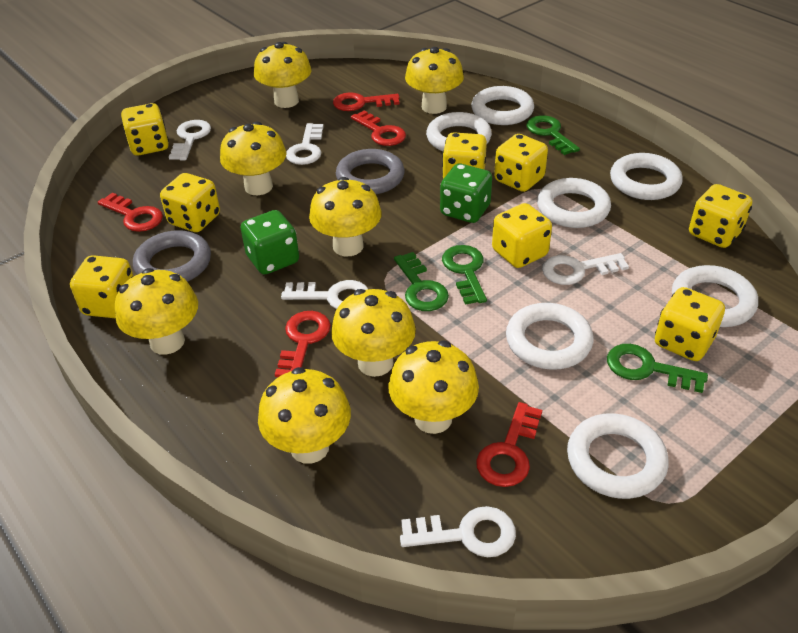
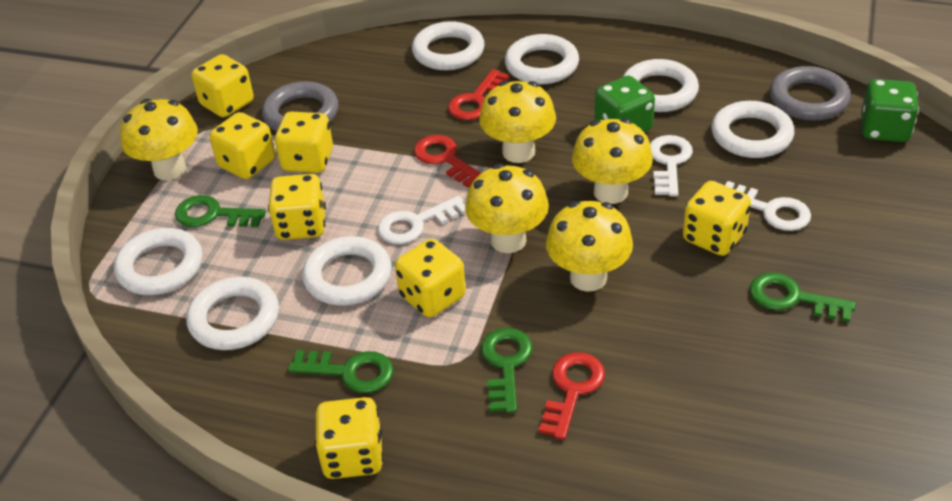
red key: [98,193,163,232] [275,311,331,377] [333,92,400,111] [351,110,406,146] [476,402,542,487] = 5 -> [414,135,481,188] [448,69,510,120] [539,352,605,440] = 3
white key: [169,120,211,160] [281,280,368,309] [286,123,324,165] [400,506,516,557] [542,253,629,285] = 5 -> [378,196,466,244] [650,135,693,196] [725,181,811,231] = 3
yellow dice: [70,255,134,318] [121,103,169,156] [160,173,220,232] [442,132,487,179] [492,203,552,268] [494,134,548,192] [655,287,725,361] [689,184,752,248] = 8 -> [191,54,254,117] [209,112,275,179] [268,174,326,240] [275,112,333,173] [315,397,383,479] [395,239,466,317] [683,181,751,256] = 7
yellow mushroom: [115,268,198,355] [220,121,287,195] [254,42,312,108] [258,367,351,464] [309,177,382,256] [331,289,416,377] [388,340,479,434] [405,47,464,114] = 8 -> [120,99,198,180] [465,164,549,253] [479,81,556,163] [546,201,633,292] [572,118,653,204] = 5

